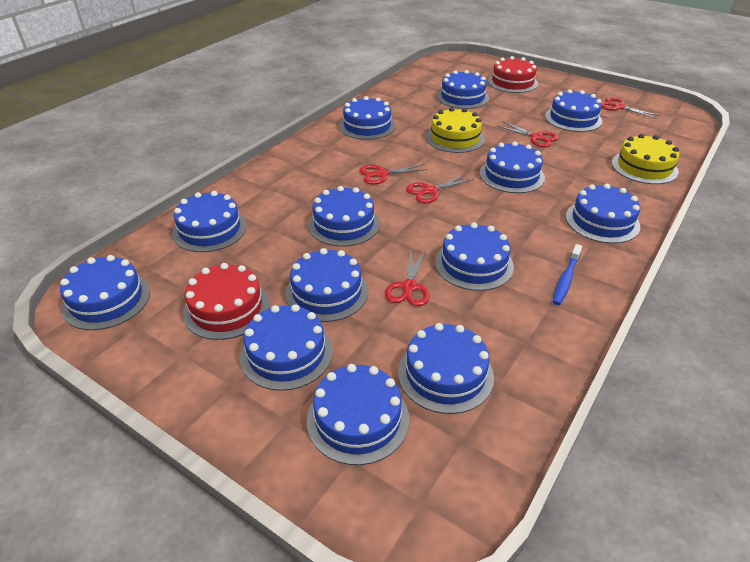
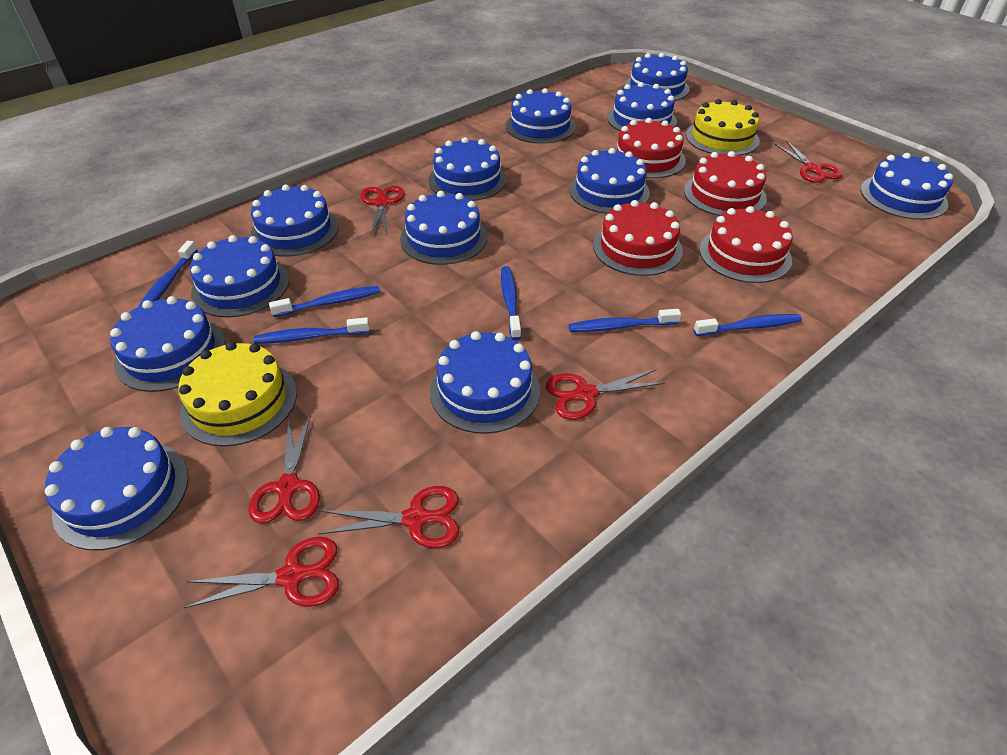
blue cake: [60,255,150,330] [172,191,247,252] [240,304,333,391] [286,248,368,322] [307,364,409,465] [308,186,380,246] [339,96,396,140] [398,323,494,414] [435,222,514,291] [437,70,489,109] [480,141,545,193] [545,90,602,132] [566,184,640,244] = 13 -> [45,427,188,550] [110,296,225,392] [190,235,289,317] [250,184,338,257] [400,191,487,265] [428,137,507,201] [430,331,540,434] [506,88,576,144] [569,148,650,214] [607,82,677,131] [625,53,689,101] [860,153,953,220] = 12
blue toothbrush: [552,244,582,305] = 1 -> [138,241,198,307] [254,317,370,344] [269,286,380,317] [501,266,521,340] [569,309,681,332] [694,314,802,336] = 6
red cake: [183,263,270,340] [488,56,538,93] = 2 -> [593,200,683,276] [614,118,686,178] [684,151,767,216] [699,206,793,283] = 4
red scissors: [359,164,429,185] [385,250,430,306] [406,174,474,203] [497,121,559,147] [601,97,660,119] = 5 -> [184,537,339,608] [249,414,320,523] [318,486,459,548] [360,186,404,237] [546,369,665,420] [774,140,842,183] = 6

